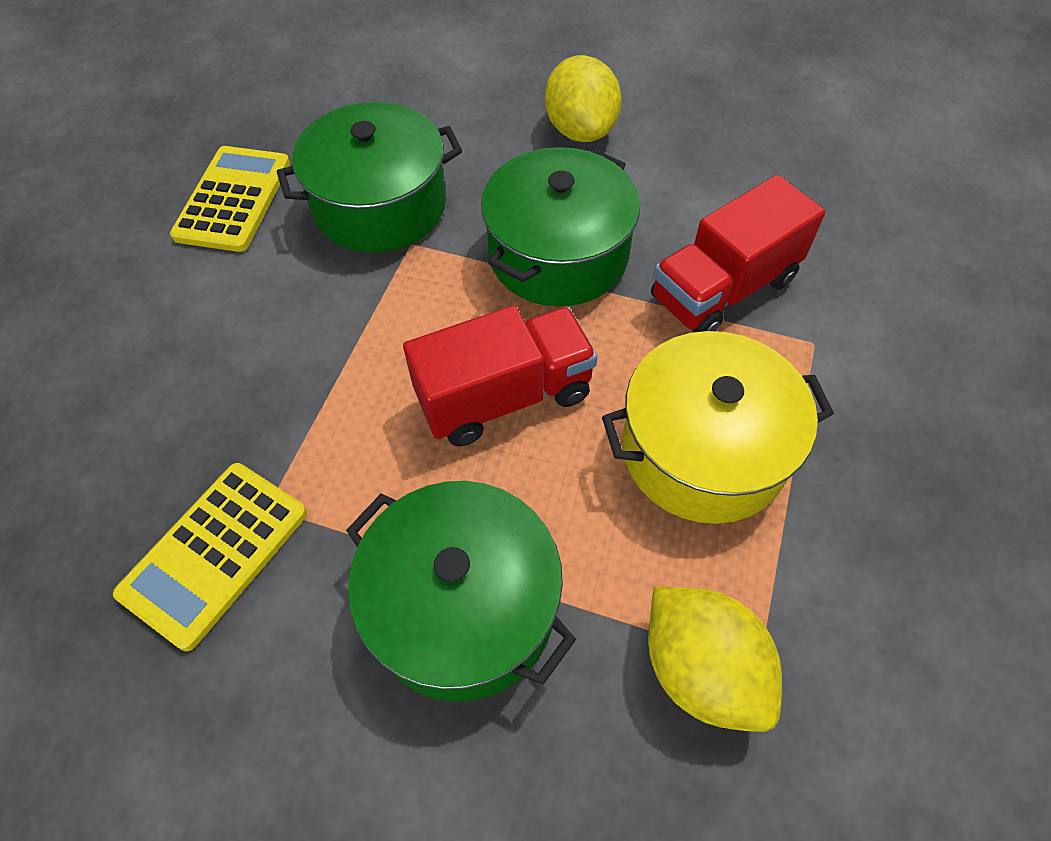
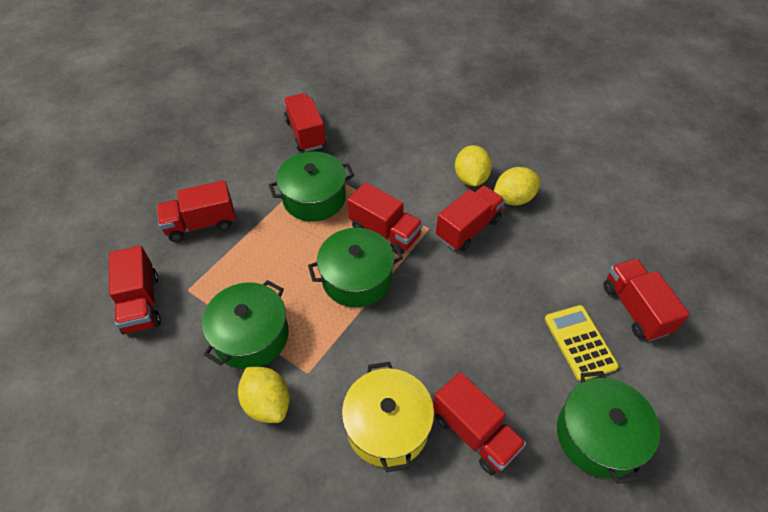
green pot: [277,102,462,253] [346,481,576,702] [481,147,640,307] = 3 -> [202,280,289,369] [269,151,354,222] [308,228,403,307] [557,371,660,484] = 4
red truck: [403,306,598,446] [651,175,826,332] = 2 -> [109,246,161,334] [157,180,236,242] [283,93,326,152] [348,182,423,254] [433,372,526,475] [436,186,505,252] [603,259,690,341] = 7
yellow calculator: [113,463,307,651] [170,146,290,252] = 2 -> [545,305,619,381] = 1
yellow lemon: [545,55,621,142] [648,587,782,732] = 2 -> [238,367,290,423] [455,145,492,186] [494,167,541,206] = 3

